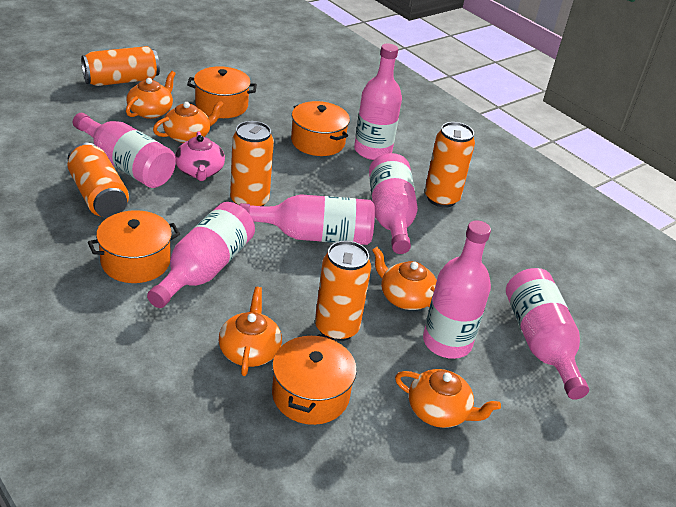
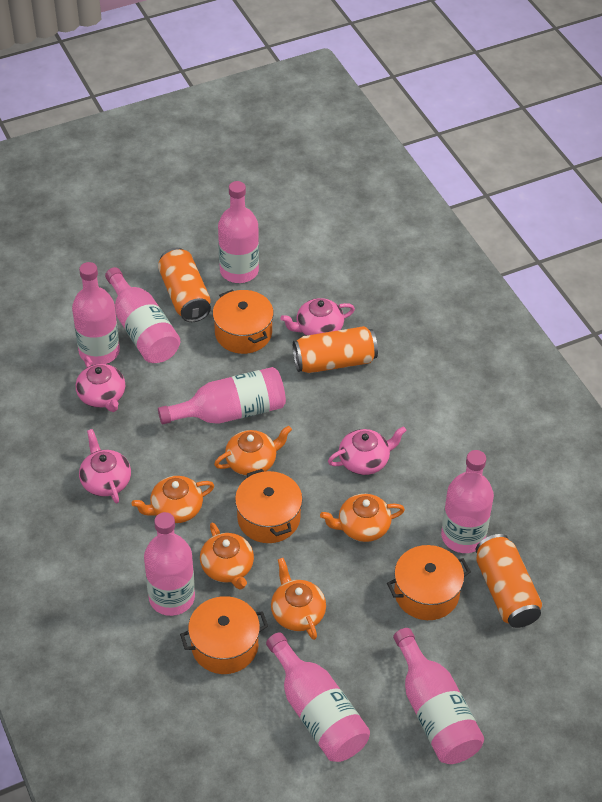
orange can: [68,143,129,218] [81,46,160,86] [230,121,274,206] [315,241,371,342] [425,122,475,208] = 5 -> [158,248,211,322] [293,326,378,373] [475,534,542,628] = 3
pink bottle: [73,113,176,188] [147,202,255,308] [240,194,375,245] [354,44,402,160] [369,153,418,254] [423,220,491,359] [506,268,589,400] = 7 -> [72,262,120,365] [105,267,180,363] [144,512,195,616] [158,367,286,424] [218,181,259,283] [266,632,370,762] [393,628,484,764] [441,450,494,553] = 8
pink teapot: [175,131,225,181] = 1 -> [76,356,125,412] [79,429,131,503] [281,298,355,336] [328,426,407,475] = 4

